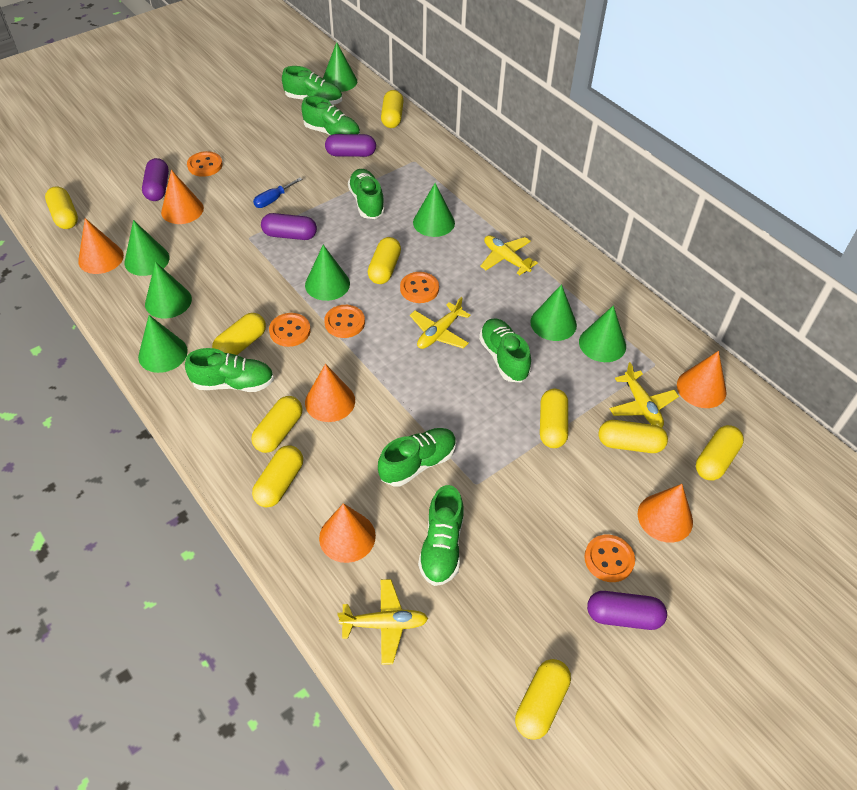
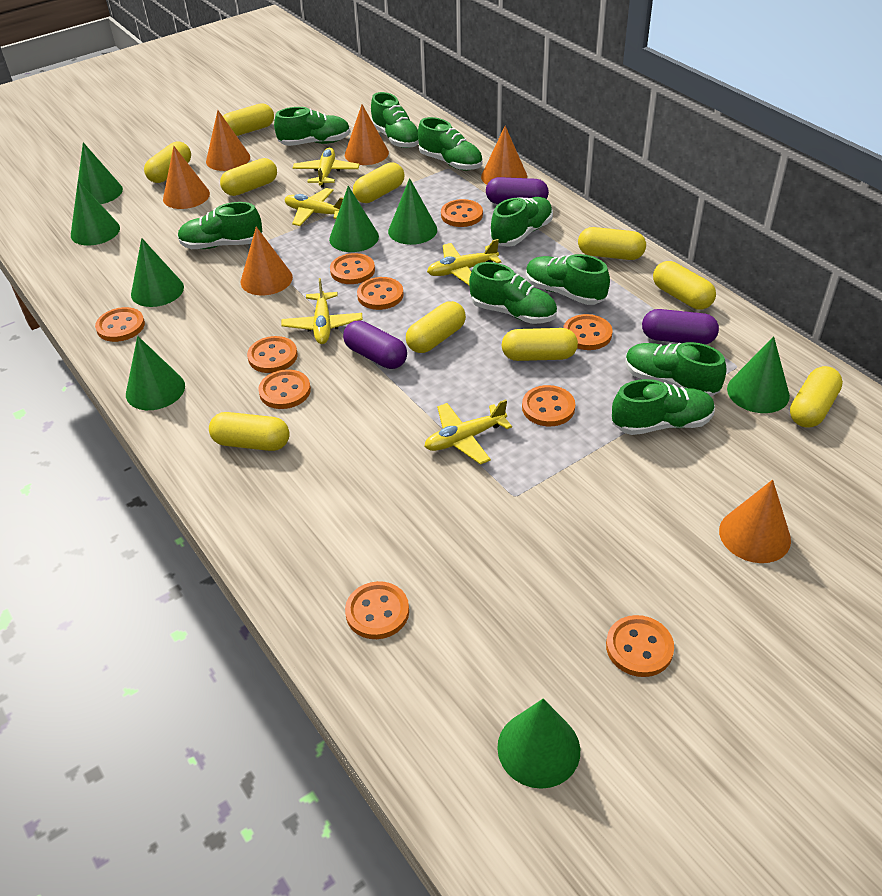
blue screwdriver: [253,178,302,208] = 1 -> none = 0
green shoe: [185,348,274,392] [282,66,342,105] [301,96,360,135] [348,169,385,219] [378,428,456,486] [418,485,464,586] [479,318,531,382] = 7 -> [178,202,262,249] [274,107,351,146] [371,92,419,148] [418,117,482,170] [469,262,557,324] [490,197,553,247] [526,254,610,305] [612,379,715,435] [625,342,726,396] = 9
orange button: [187,151,223,177] [269,313,311,347] [324,305,365,338] [400,272,439,303] [584,535,635,582] = 5 -> [95,307,145,342] [247,336,298,373] [258,369,311,409] [330,253,375,284] [345,581,409,639] [357,277,404,310] [441,199,483,227] [522,385,575,426] [563,314,613,350] [606,615,674,677] = 10
purple capsule: [142,158,169,201] [261,213,317,240] [325,134,376,157] [587,591,667,630] = 4 -> [343,320,407,369] [486,177,549,204] [642,309,719,345] = 3
yellow plane: [338,579,428,665] [410,297,470,349] [480,235,538,275] [609,362,679,428] = 4 -> [281,278,363,344] [284,188,343,226] [293,148,359,187] [424,400,512,465] [427,239,502,285] = 5

